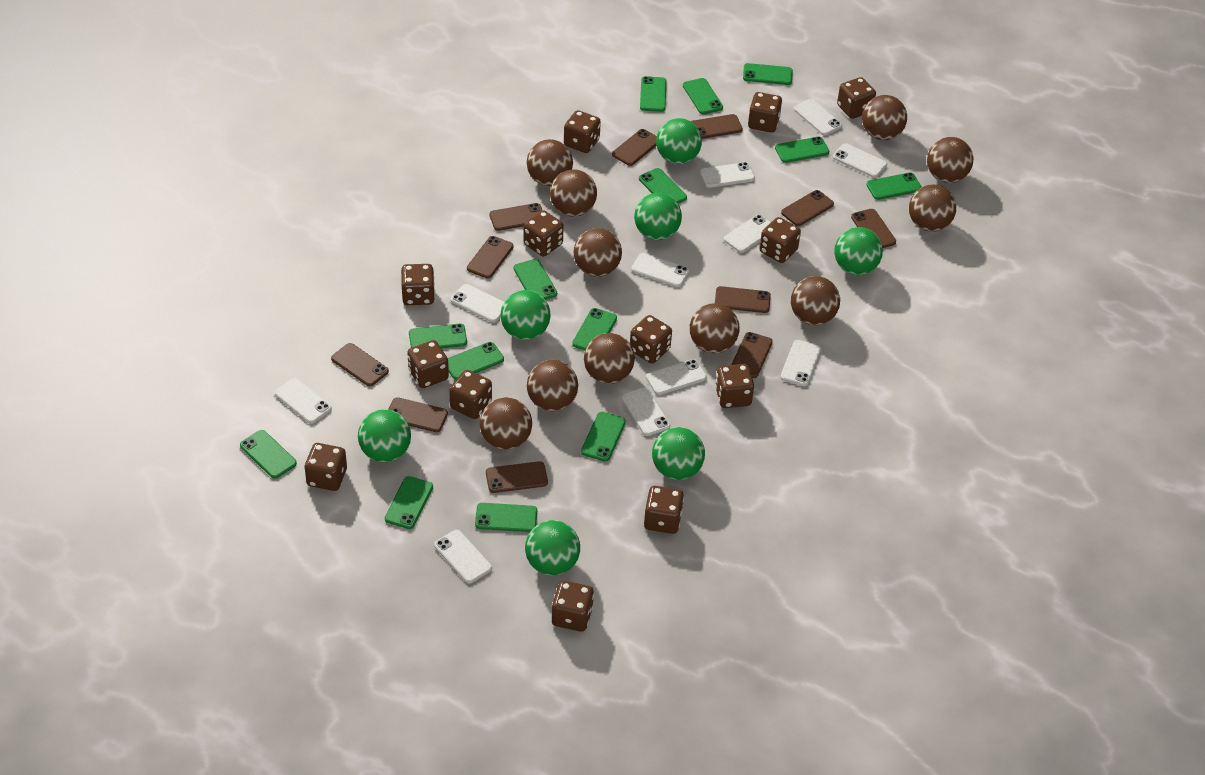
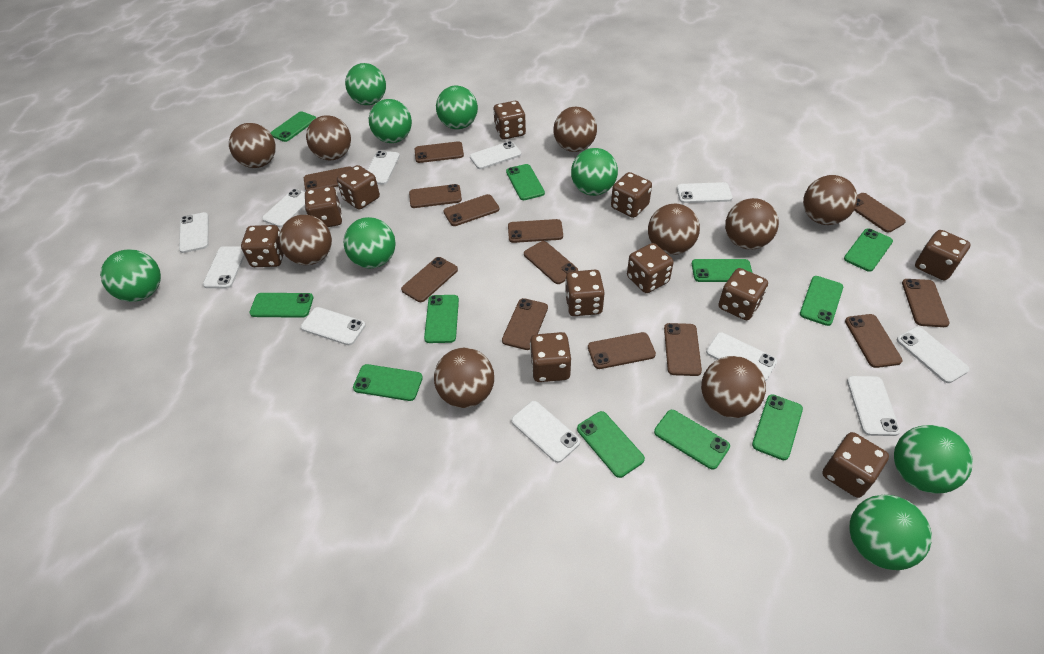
brown ball: [480,397,532,450] [527,139,573,186] [527,360,578,411] [550,169,597,217] [574,228,622,277] [584,333,635,384] [690,303,739,353] [791,276,840,325] [862,95,907,140] [909,185,956,232] [927,137,974,183] = 11 -> [229,123,276,168] [279,215,332,265] [306,115,351,160] [434,348,494,408] [553,107,597,152] [648,204,700,255] [701,356,766,418] [725,198,779,250] [803,175,857,225] = 9
brown dice: [305,443,347,491] [401,264,435,305] [407,340,449,388] [449,370,492,419] [523,210,564,257] [552,581,594,632] [564,110,601,153] [630,315,672,364] [644,486,684,534] [715,364,754,408] [748,92,782,133] [759,217,801,263] [837,77,876,119] = 13 -> [241,225,284,267] [305,186,342,227] [337,165,380,210] [493,101,526,140] [530,332,571,382] [565,270,605,316] [611,172,652,218] [627,243,674,293] [718,268,768,320] [822,432,889,498] [915,230,971,280] = 11
brown phone: [331,343,389,386] [388,397,448,432] [467,236,514,279] [486,461,548,493] [490,203,542,231] [612,129,657,166] [691,114,743,139] [715,286,771,313] [731,332,773,378] [781,190,834,226] [851,209,896,248] = 11 -> [304,166,352,191] [401,257,458,302] [409,184,462,208] [415,141,464,163] [444,194,499,226] [502,298,548,350] [508,219,563,243] [524,241,578,284] [588,332,656,369] [664,323,702,376] [845,314,902,368] [854,193,906,232] [902,279,950,327] = 13
green ball: [358,409,411,462] [501,290,551,340] [525,520,580,576] [634,193,682,240] [652,427,705,480] [656,118,702,164] [834,227,883,275] = 7 -> [100,249,161,302] [344,217,396,268] [345,63,386,105] [369,99,412,143] [436,86,478,129] [571,148,618,196] [850,495,932,570] [894,425,973,494] = 8
green phone: [240,430,297,479] [385,476,433,529] [409,324,467,349] [448,342,504,380] [475,503,537,532] [513,259,557,300] [572,308,617,350] [581,412,626,462] [639,168,687,204] [640,76,666,112] [683,78,723,114] [743,63,793,85] [775,137,829,163] [866,173,922,200] = 14 -> [250,293,313,318] [271,111,316,142] [353,364,423,401] [424,295,459,343] [506,164,545,200] [577,411,645,478] [654,410,730,470] [692,259,753,282] [752,394,803,460] [800,276,843,326] [844,229,893,272] = 11

